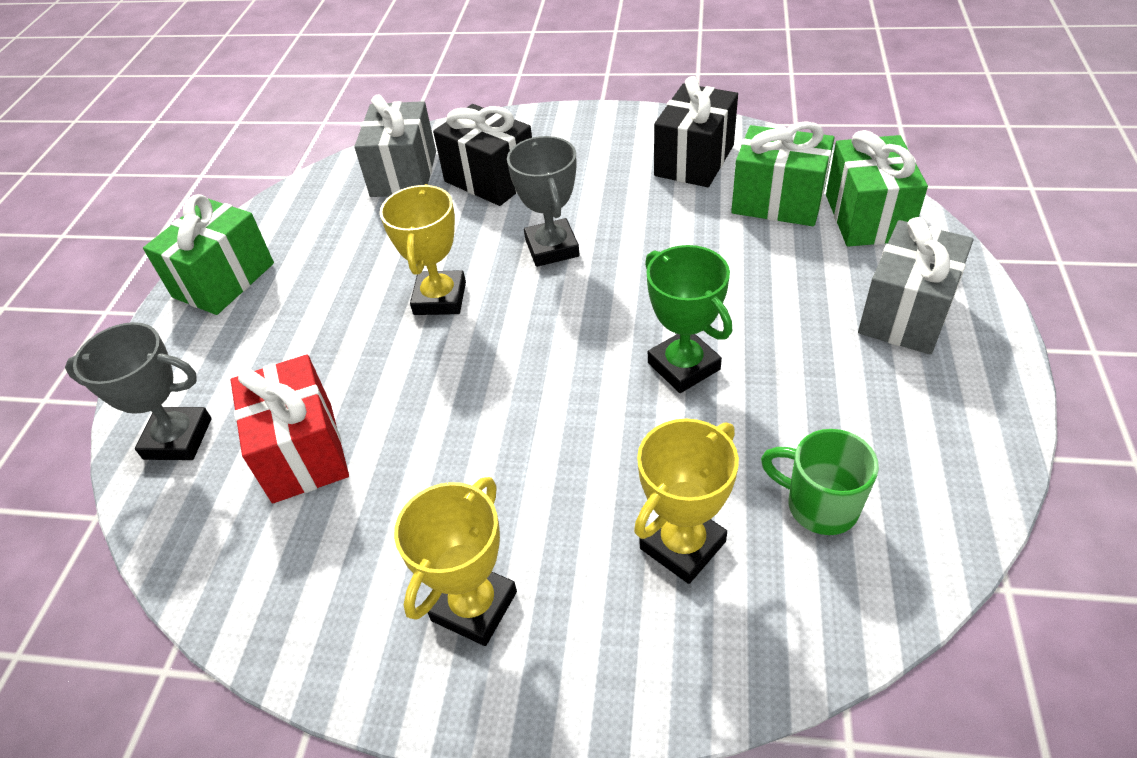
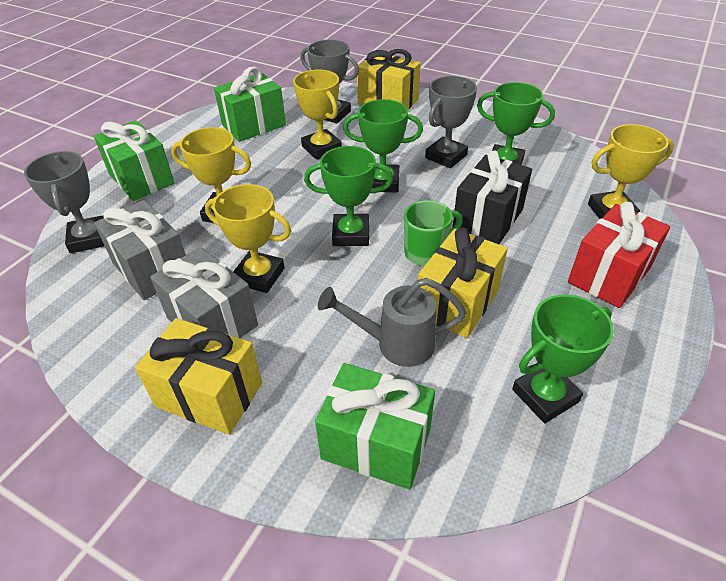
black gift: [433,104,532,206] [654,76,738,187] = 2 -> [452,150,532,244] = 1
green trophy: [645,245,732,393] = 1 -> [304,146,393,246] [343,99,423,192] [477,82,555,165] [512,295,614,423] = 4
grey trophy: [65,322,212,460] [507,136,579,267] = 2 -> [24,151,104,253] [301,40,359,123] [425,76,477,168] = 3
grey watering can: none = 0 -> [318,278,467,367] = 1
yellow gift: none = 0 -> [135,318,262,435] [357,49,421,109] [418,227,508,338] = 3
yellow trophy: [380,184,466,315] [394,477,517,646] [634,419,739,584] = 3 -> [171,127,251,223] [205,184,291,293] [293,69,342,160] [588,124,674,219] = 4

